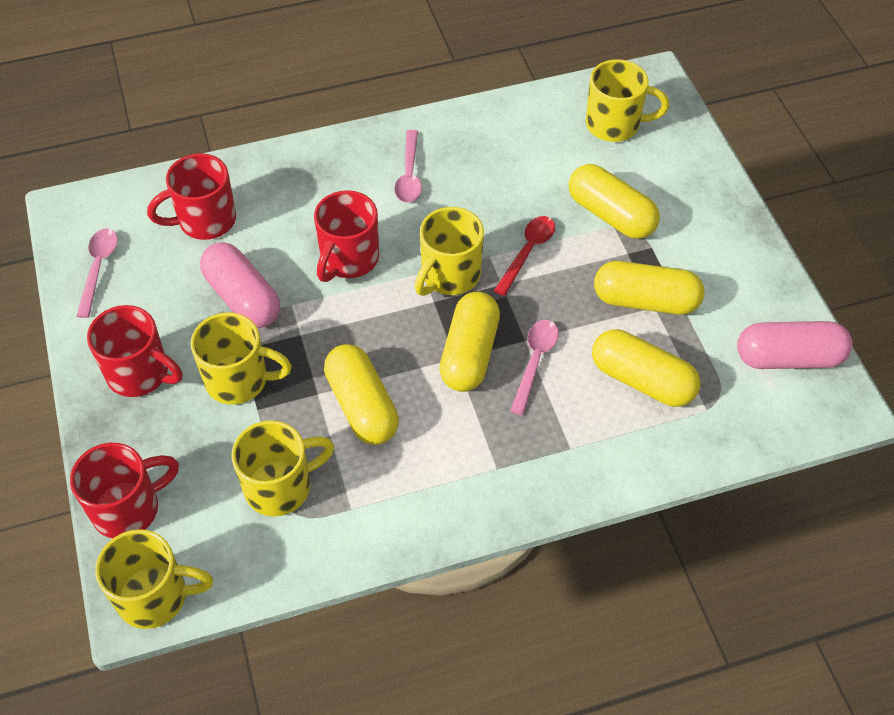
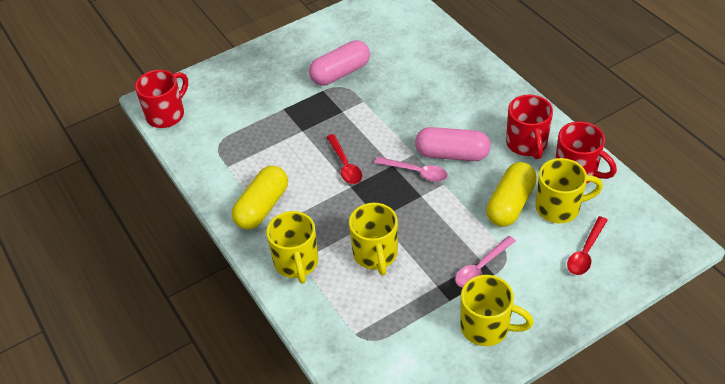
pink spoon: [76,228,118,318] [394,130,422,203] [510,320,559,415] = 3 -> [374,157,448,182] [455,236,516,287] = 2
red mug: [70,443,179,538] [87,305,182,397] [147,153,236,240] [314,190,379,282] = 4 -> [135,70,188,128] [506,94,553,159] [555,121,617,183] = 3
red spoon: [494,216,555,296] = 1 -> [327,134,362,184] [567,216,608,275] = 2
yellow capsule: [324,344,399,445] [439,292,500,392] [569,164,660,239] [592,329,700,407] [594,261,705,315] = 5 -> [232,166,288,229] [486,162,537,227] = 2
yellow mug: [95,529,213,629] [191,312,292,405] [232,420,334,517] [415,207,484,296] [586,59,669,142] = 5 -> [266,211,318,284] [349,203,398,276] [460,275,534,346] [535,158,603,223] = 4

